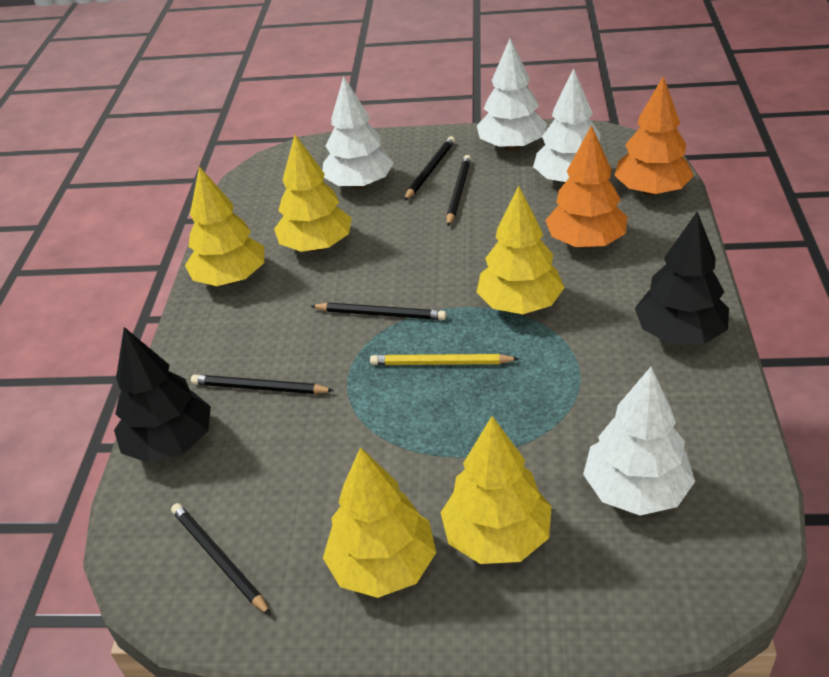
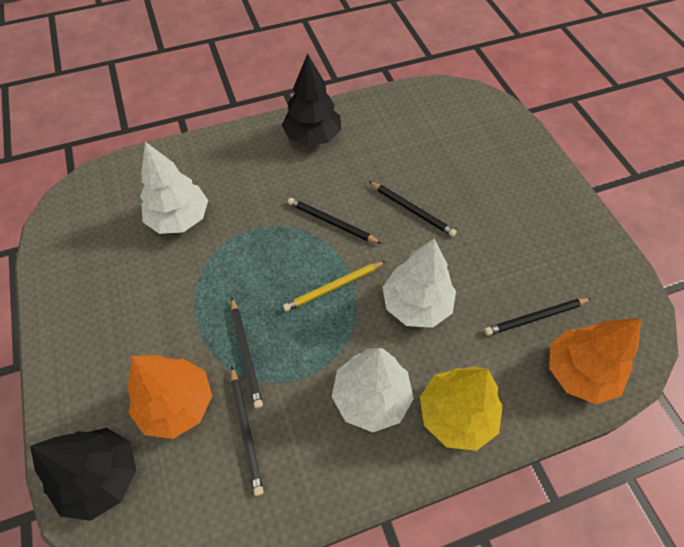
white tree: [323,76,394,189] [477,38,547,151] [533,68,609,184] [583,367,695,515] = 4 -> [140,142,208,234] [332,348,414,432] [383,238,456,328] = 3
yellow tree: [185,166,264,286] [274,135,352,252] [323,447,436,598] [440,416,552,564] [476,186,565,314] = 5 -> [420,366,503,451] = 1

